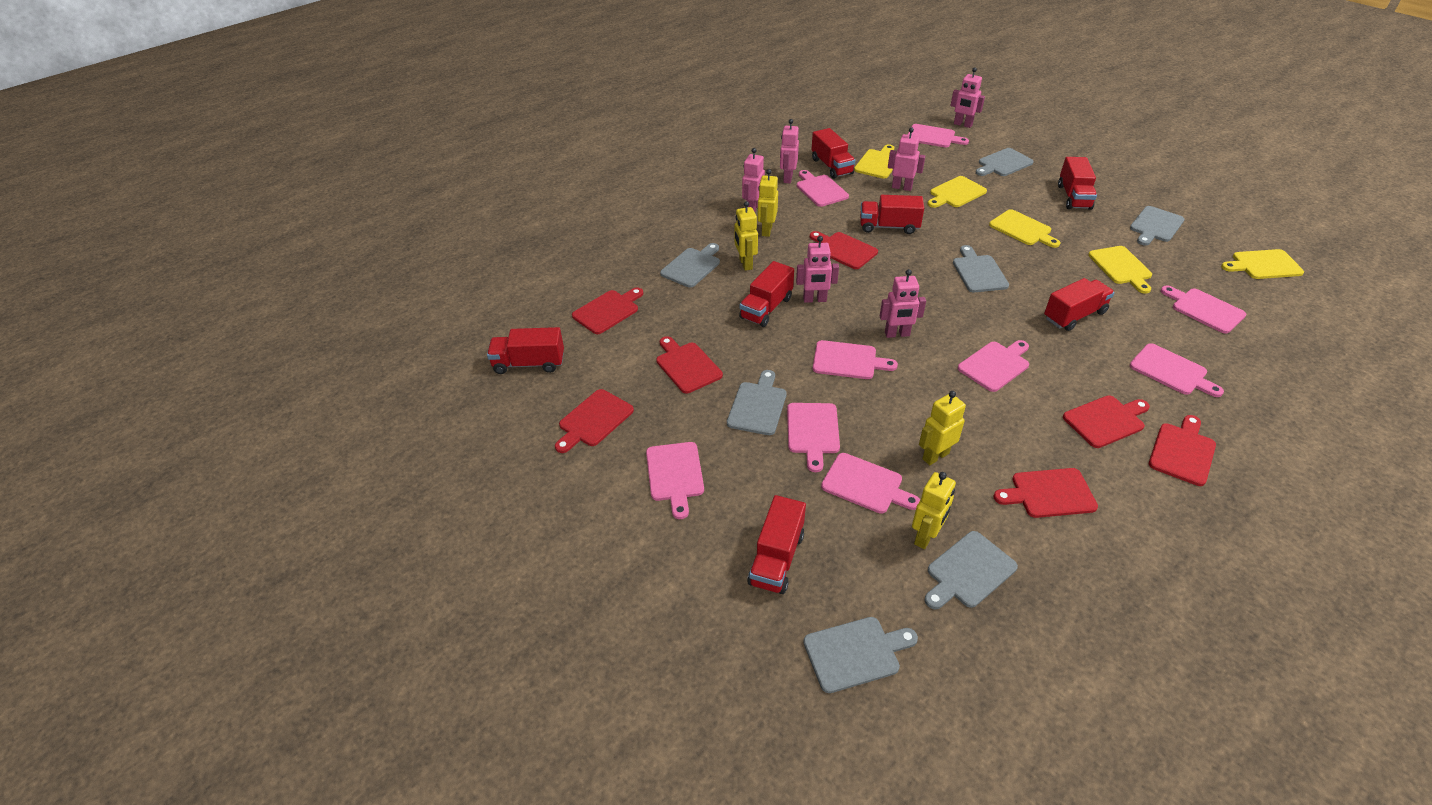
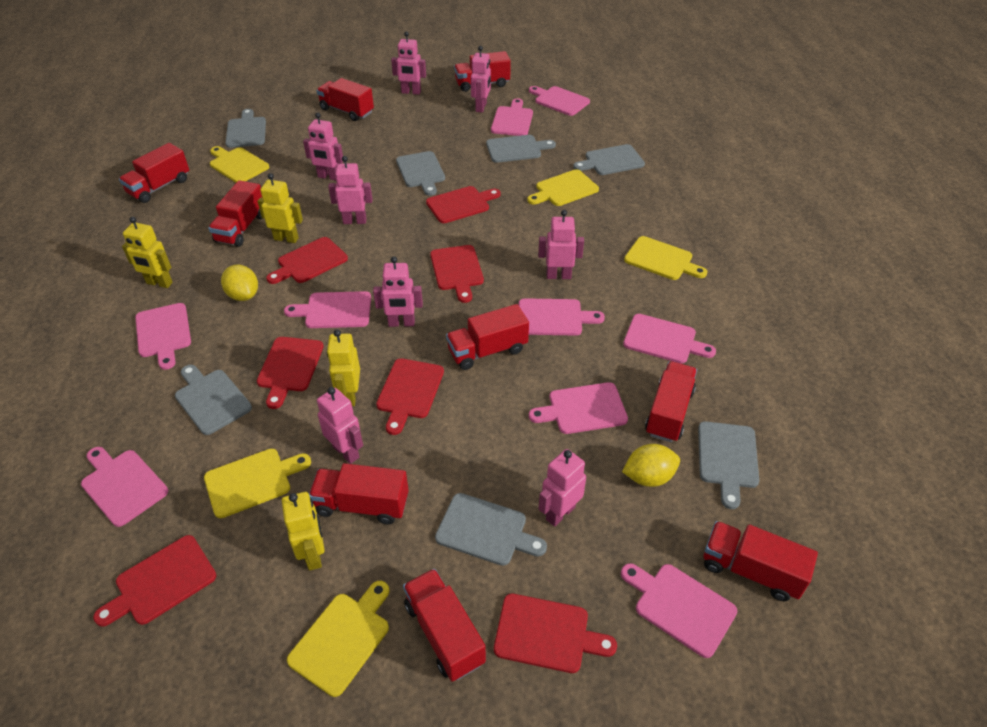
pink robot: [742,148,765,212] [780,119,799,183] [796,236,839,303] [880,269,926,338] [888,128,925,191] [950,67,985,128] = 6 -> [303,113,343,180] [317,387,363,464] [328,156,373,224] [373,256,423,327] [391,31,426,95] [471,46,491,113] [538,210,584,279] [539,449,586,527] = 8
red truck: [487,327,564,374] [739,261,794,327] [747,495,806,594] [811,128,855,179] [860,195,924,234] [1044,278,1115,331] [1058,157,1097,210] = 7 -> [119,143,189,203] [208,180,263,247] [309,463,409,524] [317,78,374,121] [403,568,486,682] [446,304,529,370] [454,51,511,92] [645,361,697,442] [704,521,818,601] = 9
yellow lemon: none = 0 -> [221,265,258,301] [622,444,680,487] = 2

